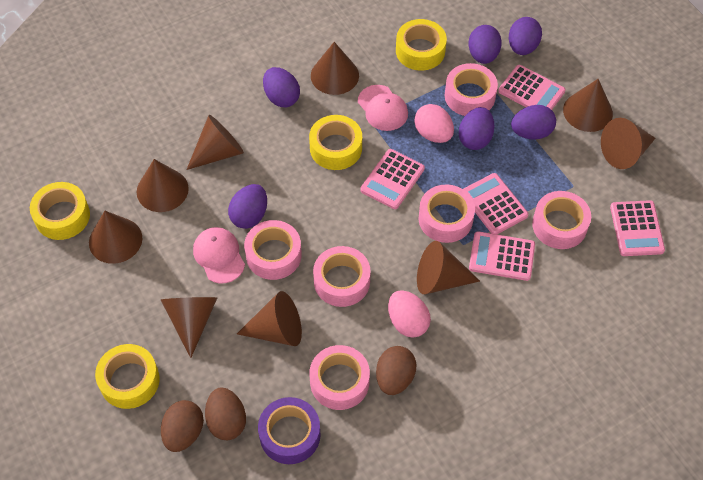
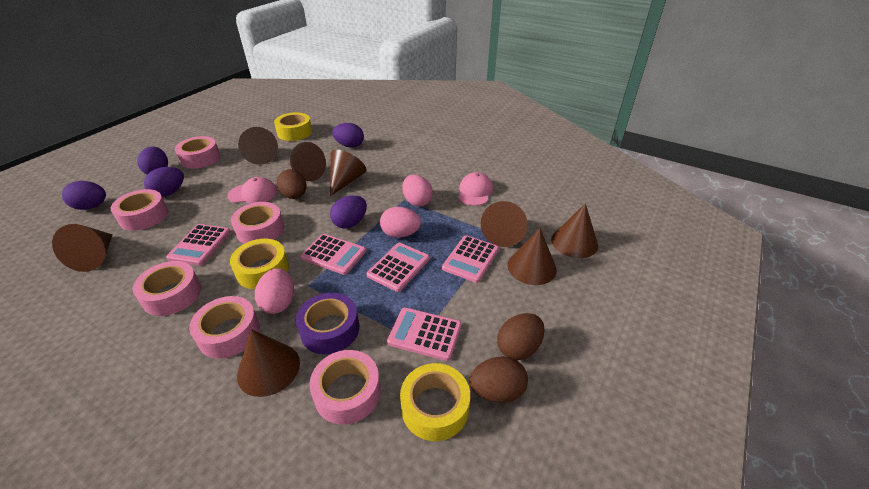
brown cone: [89,211,142,264] [137,159,189,212] [161,297,217,358] [187,115,244,170] [237,291,302,346] [311,42,359,95] [417,241,480,294] [563,79,613,132] [601,118,655,169] = 9 -> [52,224,113,272] [237,329,300,397] [238,127,278,165] [290,142,326,181] [330,150,366,196] [481,201,528,247] [507,228,557,285] [551,203,598,258] = 8
pink egg: [388,290,431,338] [414,104,454,143] = 2 -> [255,268,294,314] [380,207,421,238] [402,175,433,207] = 3
purple egg: [228,184,267,229] [263,67,300,107] [459,107,495,150] [469,25,502,64] [509,17,542,55] [511,105,556,140] = 6 -> [62,181,106,210] [137,146,168,174] [144,167,184,197] [330,195,367,229] [332,123,364,148] = 5
yellow tape: [30,182,90,240] [95,344,160,409] [309,115,362,170] [396,19,447,71] = 4 -> [230,239,289,289] [274,112,312,141] [400,363,470,441] = 3

